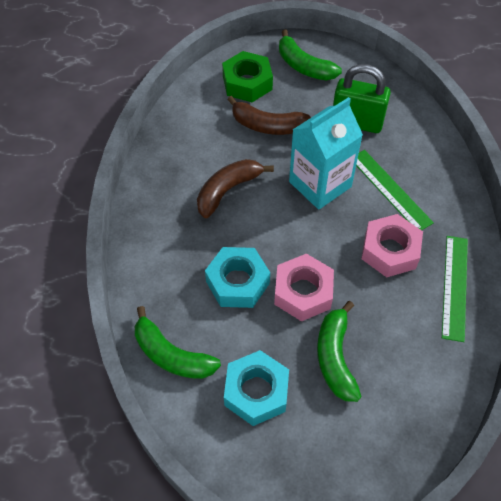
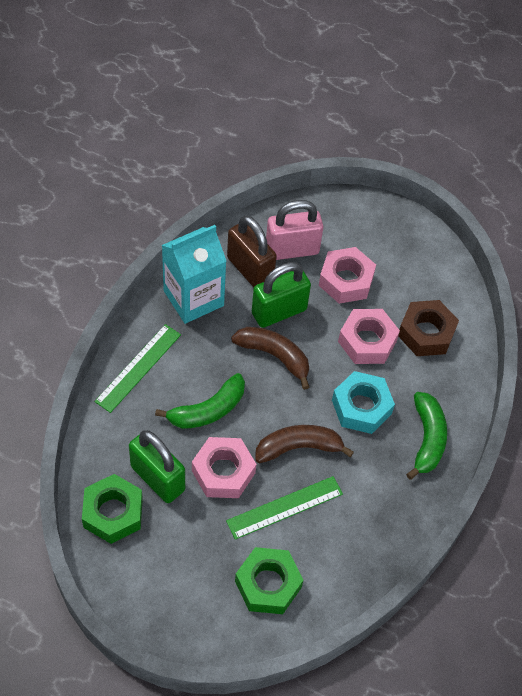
brown nut: none = 0 -> [398,300,459,356] = 1
brown padlock: none = 0 -> [227,215,277,287] = 1
green banana: [135,306,221,379] [279,29,342,81] [317,301,361,402] = 3 -> [155,373,245,429] [406,392,447,480] = 2
green nut: [222,51,273,102] = 1 -> [82,474,143,544] [235,547,303,614] = 2
green padlock: [333,64,391,133] = 1 -> [129,430,185,503] [252,262,311,328] = 2
pink nut: [274,254,334,322] [362,214,423,277] = 2 -> [192,437,256,498] [319,247,376,304] [338,309,400,364] = 3
pink padlock: none = 0 -> [266,200,323,260] = 1
turquoise nut: [205,247,270,308] [224,350,289,426] = 2 -> [332,371,395,434] = 1

